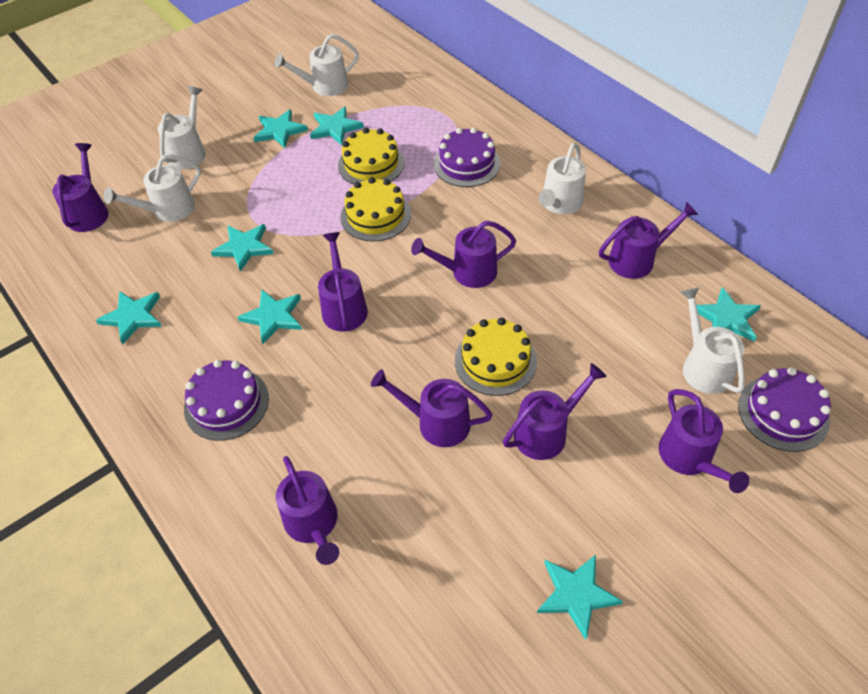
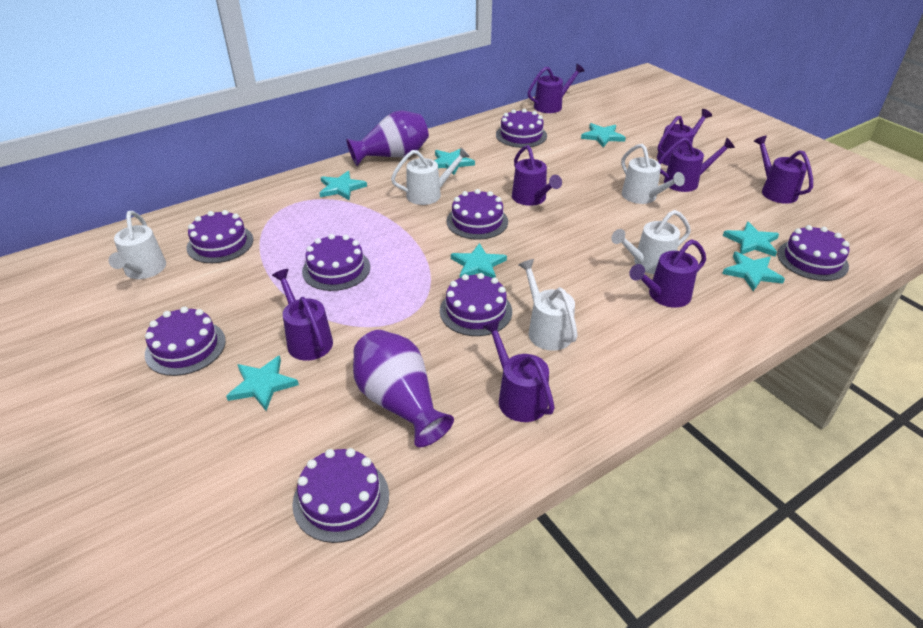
purple cake: [184,360,269,441] [433,127,501,187] [738,367,831,452] = 3 -> [145,307,226,376] [187,210,253,263] [292,448,389,543] [302,234,370,291] [440,273,512,336] [447,189,508,240] [496,109,547,148] [777,225,850,281] = 8
purple vase: none = 0 -> [346,110,429,166] [353,330,454,447] = 2
yellow cake: [338,128,405,184] [340,177,411,241] [455,318,537,396] = 3 -> none = 0

